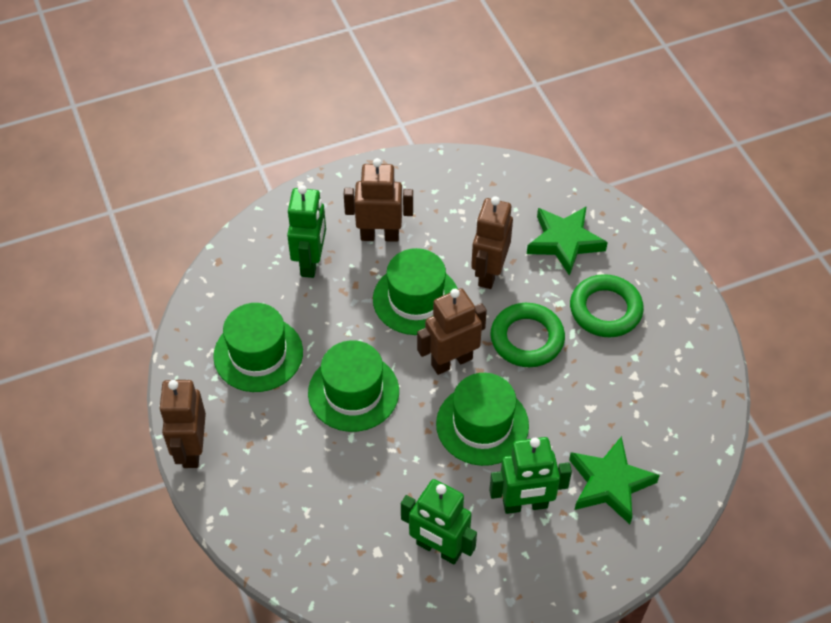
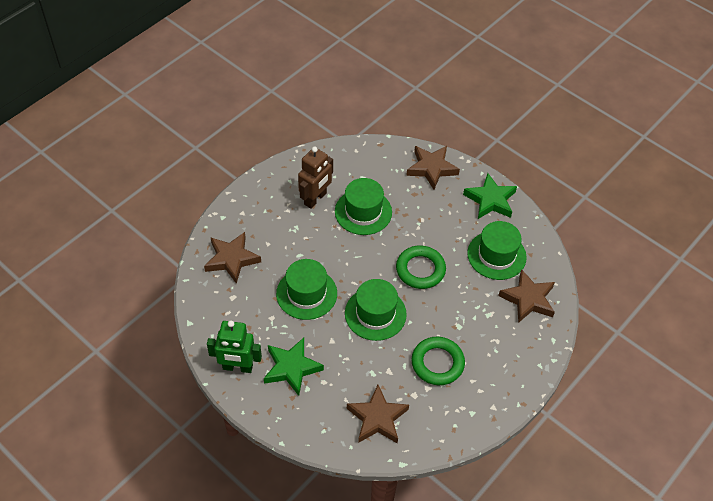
brown robot: [159,380,206,468] [344,158,413,242] [417,288,487,375] [471,196,513,289] = 4 -> [298,147,333,209] = 1
brown star: none = 0 -> [204,232,261,284] [347,385,409,443] [406,146,460,190] [498,269,555,323] = 4
green robot: [287,185,326,278] [401,479,477,564] [489,437,572,514] = 3 -> [207,321,262,373] = 1

